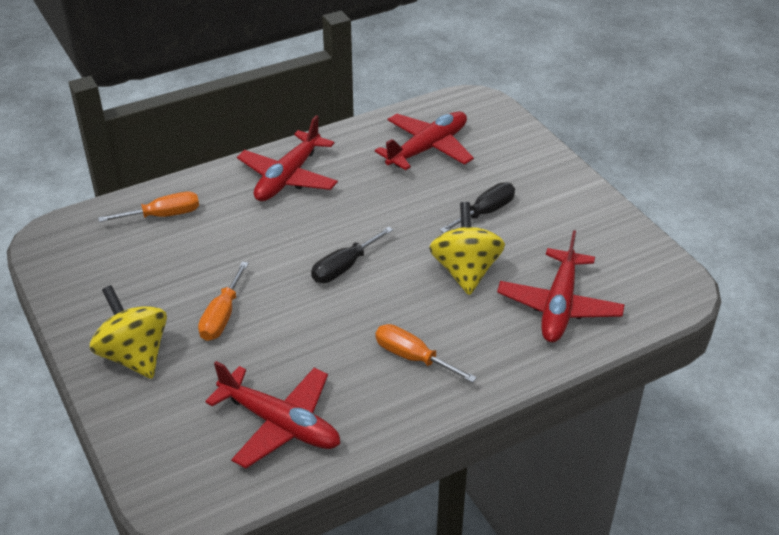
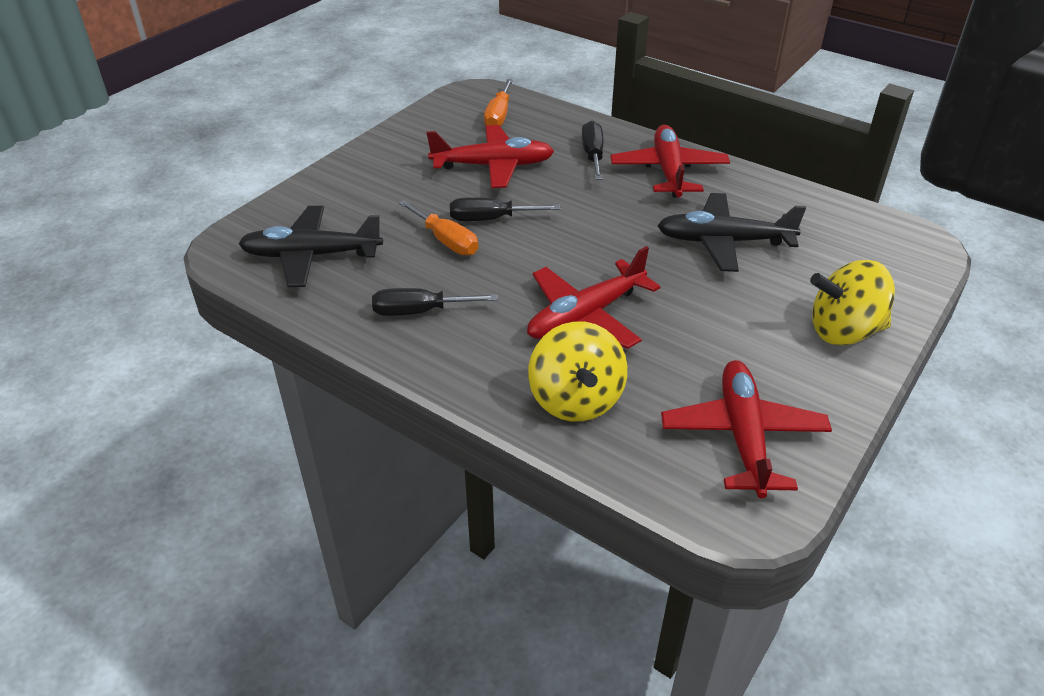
black plane: none = 0 -> [238,206,383,287] [657,193,806,272] = 2
black screwdriver: [311,227,393,283] [439,182,515,233] = 2 -> [372,288,498,316] [450,197,560,221] [582,121,604,180] = 3
orange screwdriver: [98,192,199,222] [198,261,249,341] [375,324,477,383] = 3 -> [398,200,478,255] [484,79,513,126] = 2

